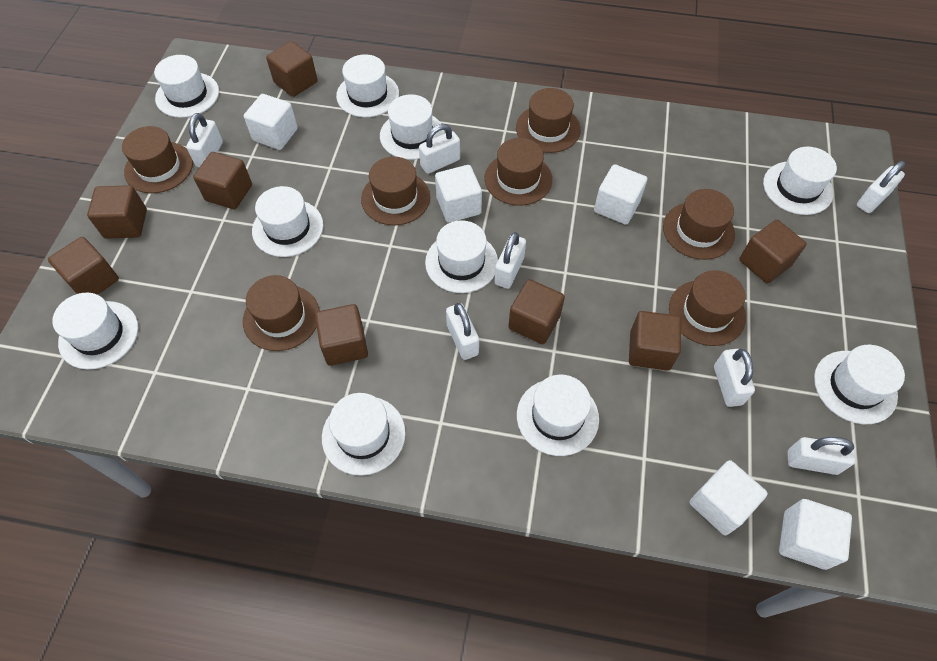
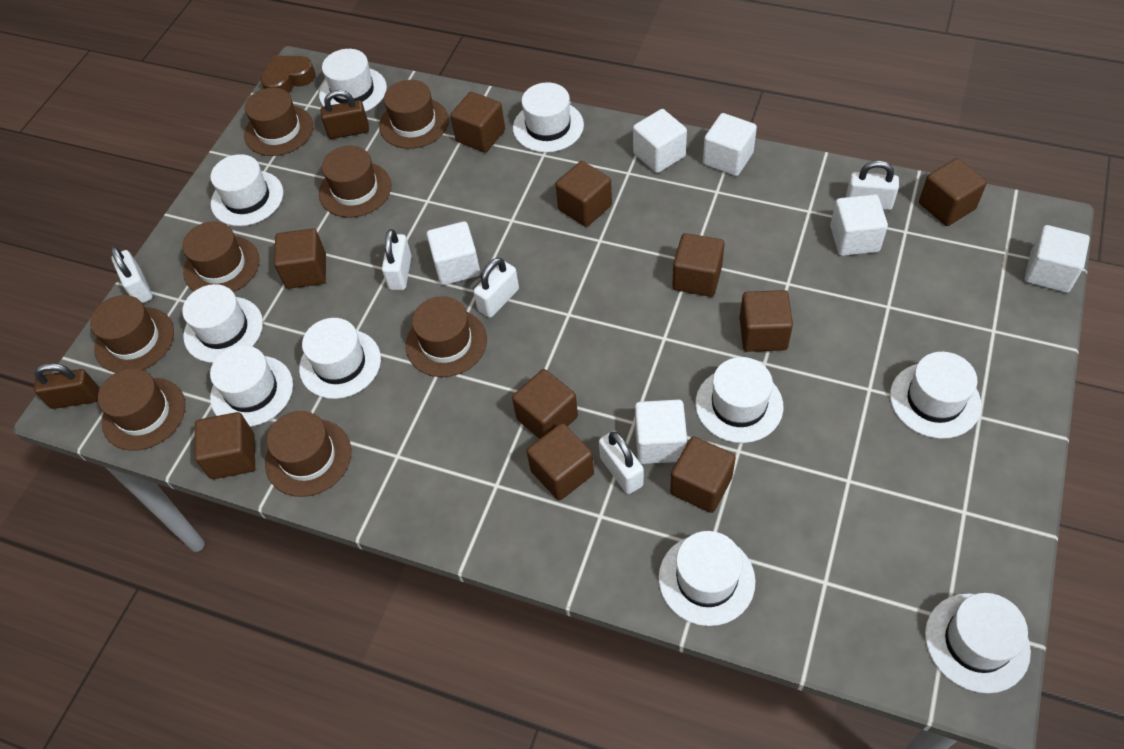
brown cube: [48,237,119,295] [87,185,147,239] [193,152,252,209] [266,41,318,97] [315,304,368,366] [508,279,565,344] [629,311,681,371] [739,220,807,283] = 8 -> [194,412,255,479] [274,228,326,289] [450,92,505,152] [512,369,578,439] [527,423,594,500] [555,161,612,227] [670,436,736,513] [672,233,724,297] [740,290,793,352] [919,158,987,226] = 10
brown hat: [122,126,193,193] [243,275,320,351] [361,156,430,226] [485,138,552,206] [516,88,581,153] [663,189,735,260] [669,270,746,346] = 7 -> [90,295,174,373] [98,368,185,451] [182,221,260,292] [244,88,313,156] [265,411,351,497] [319,145,392,218] [379,80,449,149] [406,296,487,377] = 8
brown heart: none = 0 -> [260,56,316,93] = 1
brown padlock: none = 0 -> [34,363,99,409] [321,90,369,139] = 2
white cube: [244,94,298,150] [435,165,482,223] [594,164,647,225] [690,460,768,535] [779,499,852,570] = 5 -> [427,221,480,285] [633,109,687,173] [635,399,687,464] [703,113,757,176] [830,194,888,256] [1025,225,1090,293] = 6
white padlock: [187,113,223,167] [419,124,460,174] [446,303,479,360] [494,232,526,289] [714,349,755,407] [788,437,855,475] [857,161,905,213] = 7 -> [111,246,153,304] [382,229,412,290] [473,258,519,318] [599,431,644,494] [846,160,899,210] = 5

